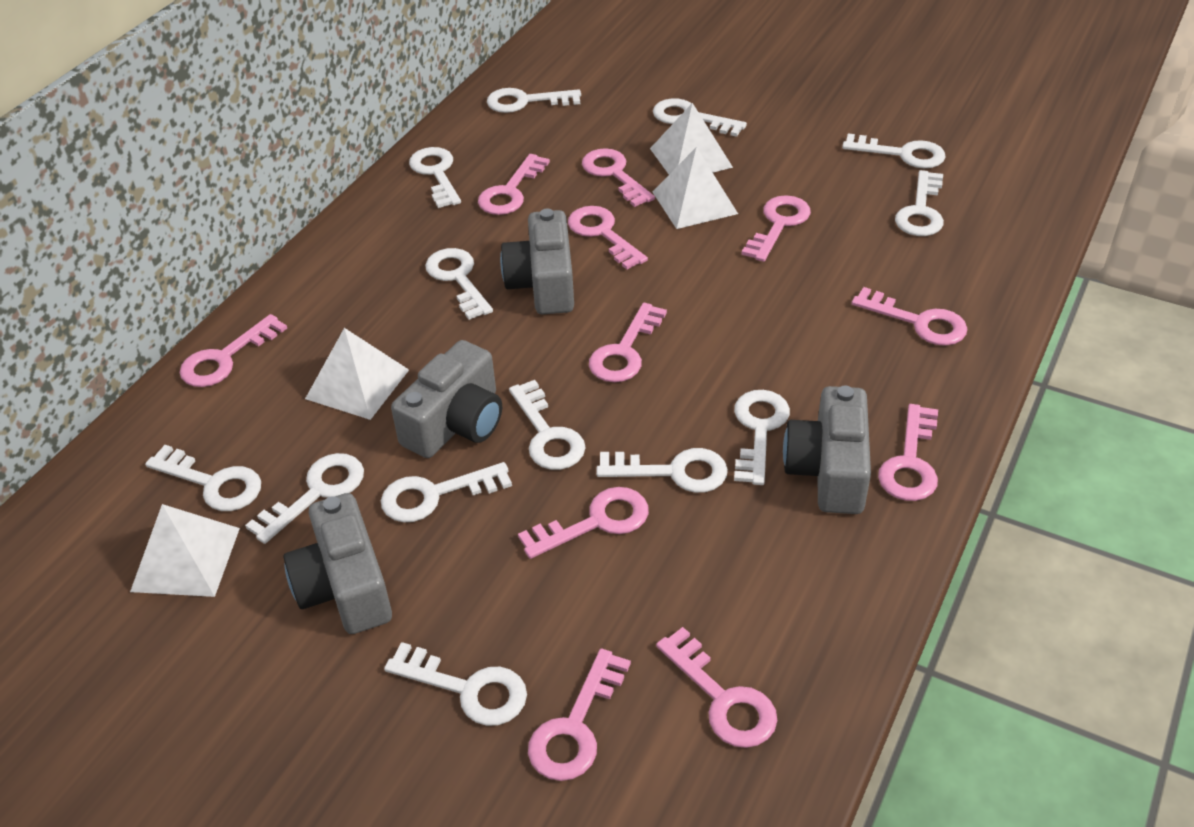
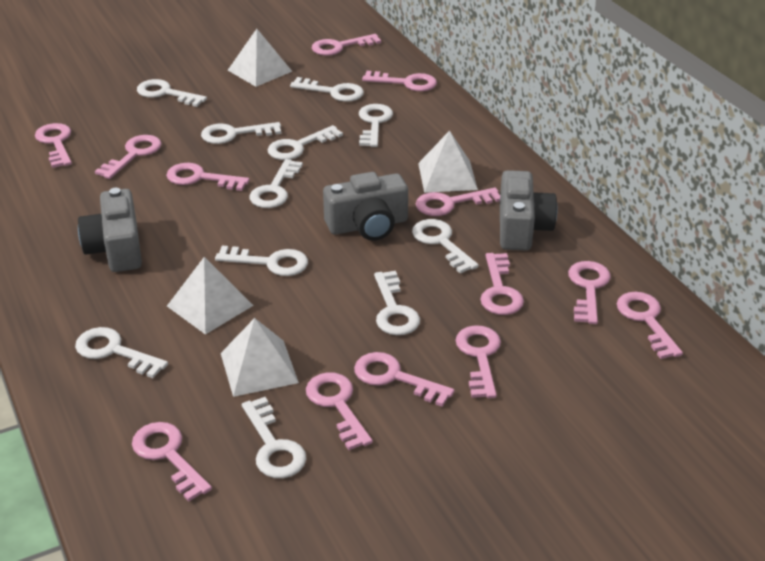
grey camera: [284,493,392,634] [391,340,502,458] [500,209,574,315] [783,386,871,514] = 4 -> [78,188,142,272] [323,172,408,241] [500,170,557,251] = 3
pink key: [180,314,287,387] [478,154,550,215] [518,487,649,559] [528,649,631,781] [568,206,648,269] [582,148,655,207] [589,303,667,382] [656,627,777,748] [741,195,811,262] [851,287,967,346] [878,404,938,501] = 11 -> [35,123,72,168] [95,135,162,179] [132,422,212,502] [166,163,250,191] [306,372,373,450] [312,34,381,56] [354,352,455,407] [362,71,437,91] [416,188,500,216] [456,325,501,398] [480,253,524,315] [568,261,611,324] [617,292,683,359] = 13
white key: [145,445,261,511] [245,453,364,544] [381,462,512,522] [384,642,527,726] [409,147,461,208] [425,248,493,320] [487,88,581,113] [509,380,585,470] [596,448,728,493] [653,98,747,137] [734,390,790,485] [842,133,945,168] [895,170,944,236] = 13 -> [75,327,168,378] [137,79,207,107] [201,122,281,144] [215,246,308,276] [242,397,307,478] [250,159,303,208] [267,125,343,160] [290,77,364,102] [359,104,393,147] [374,271,420,335] [412,219,479,274] = 11

